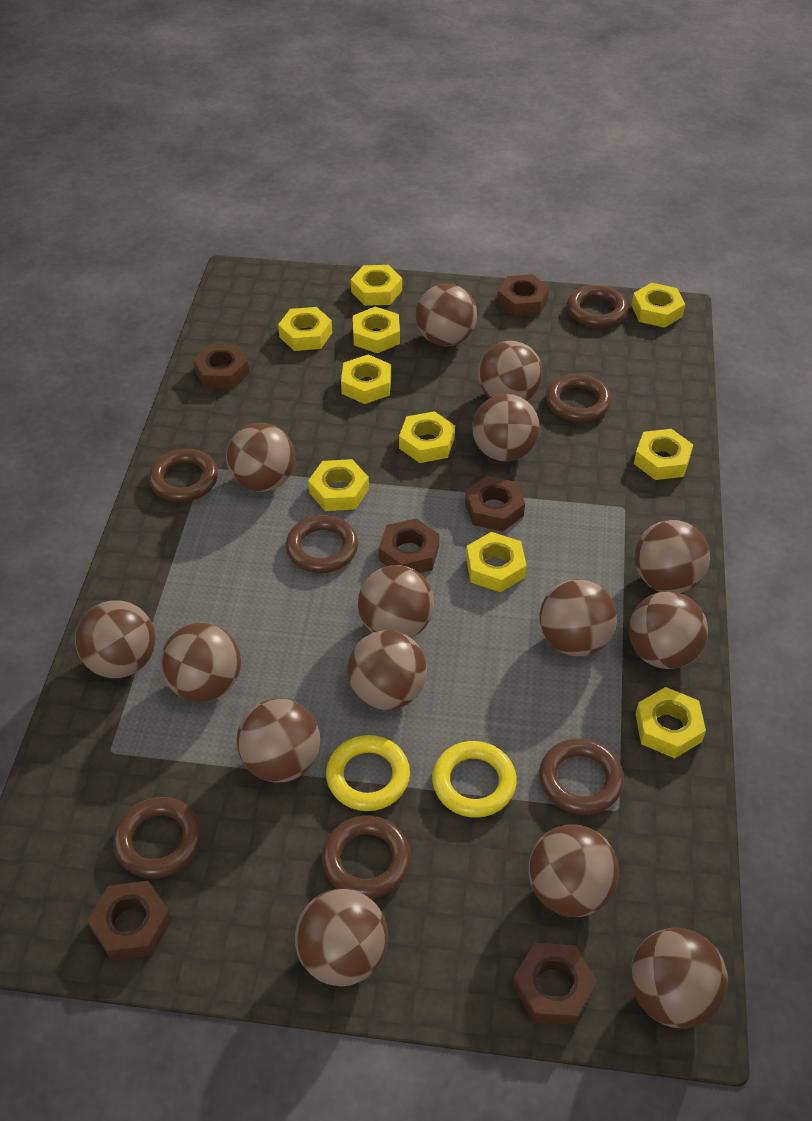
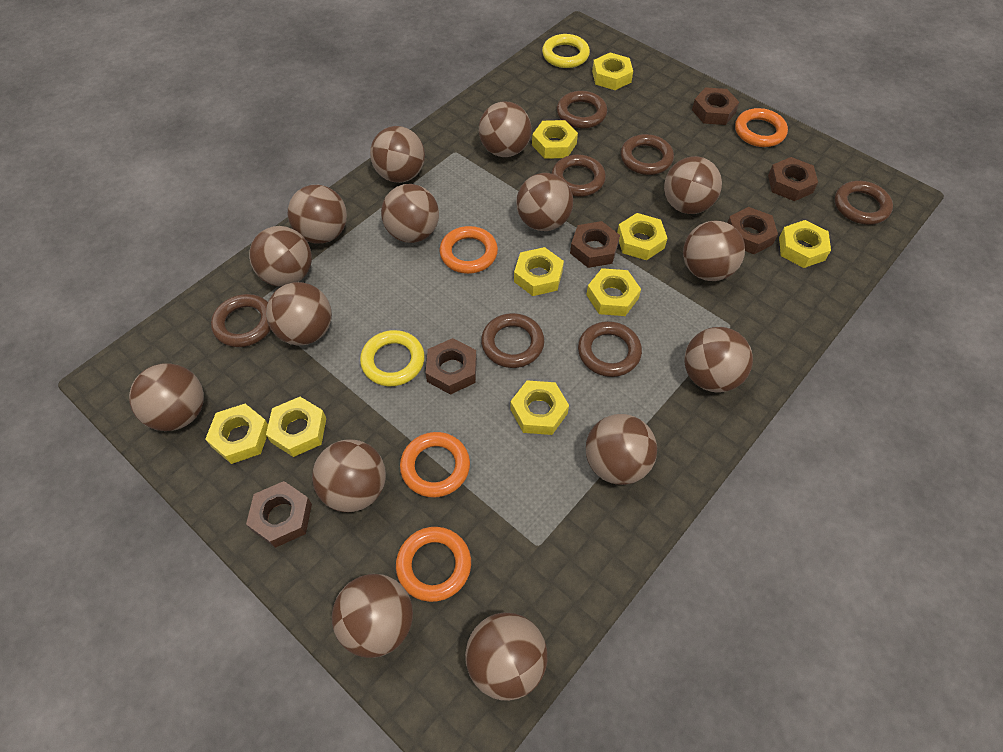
orange ring: none = 0 -> [396,527,471,602] [400,432,470,498] [439,226,498,274] [735,108,788,147] = 4
yellow nut: [278,307,332,351] [308,459,369,511] [341,354,391,404] [351,265,402,306] [353,307,400,353] [399,411,455,463] [466,532,527,592] [632,283,685,328] [634,429,693,480] [635,687,706,758] = 10 -> [205,404,268,464] [266,397,326,457] [510,380,569,435] [514,247,564,296] [532,120,578,159] [586,268,641,316] [592,53,633,90] [617,213,668,260] [779,220,831,268] = 9

